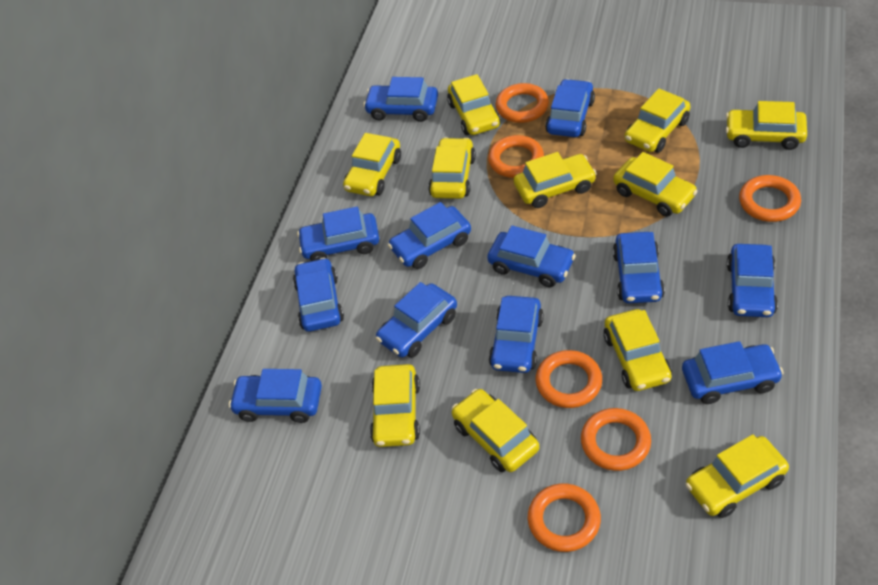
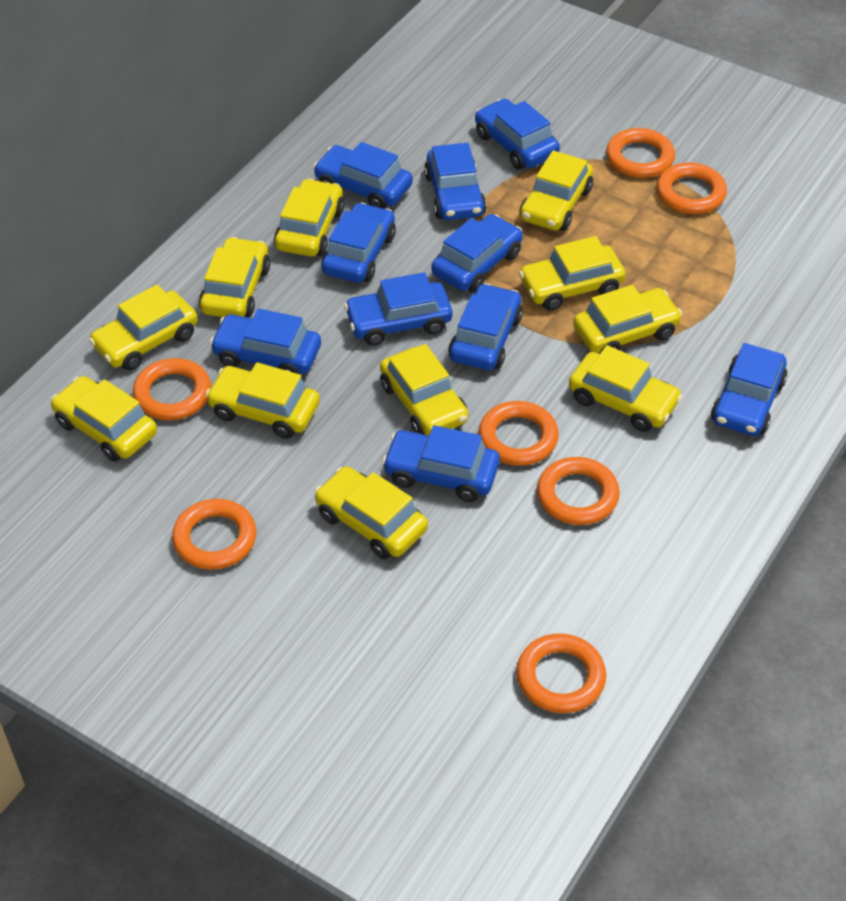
blue car: [229,369,322,423] [293,257,344,332] [297,207,379,261] [363,77,438,122] [376,282,457,358] [388,202,471,269] [487,226,576,287] [489,296,544,373] [545,79,595,137] [613,232,665,303] [682,341,784,404] [727,244,778,317] = 12 -> [210,309,321,374] [313,142,413,209] [321,202,396,283] [344,272,453,346] [382,425,500,502] [424,143,486,220] [432,214,523,293] [448,283,523,370] [475,99,560,170] [711,343,788,436] = 10
orange ring: [488,135,544,178] [496,83,549,123] [528,484,601,552] [536,350,602,408] [581,408,651,471] [739,175,801,222] = 6 -> [133,358,211,420] [172,499,256,570] [478,401,559,466] [516,633,606,713] [537,457,620,525] [606,128,675,178] [657,163,727,214] = 7

